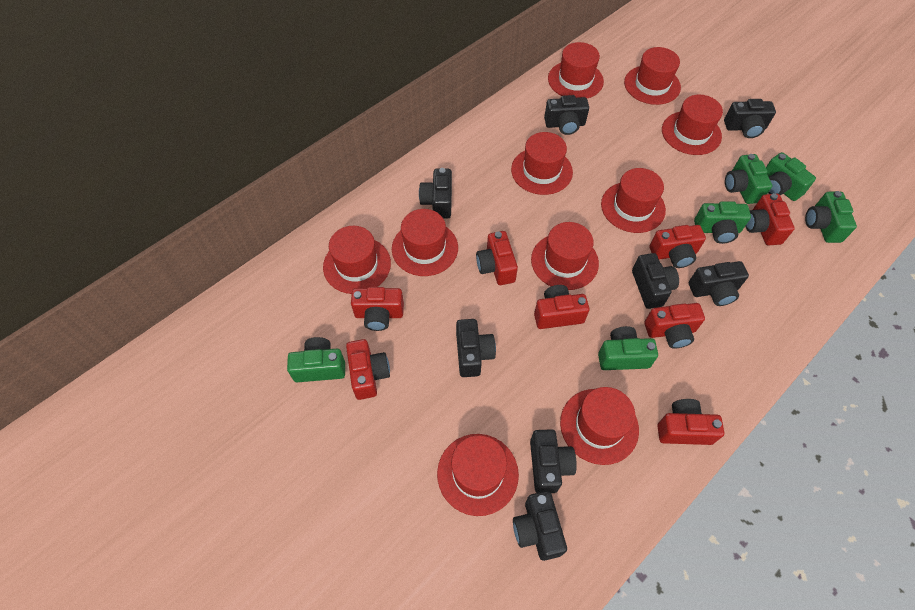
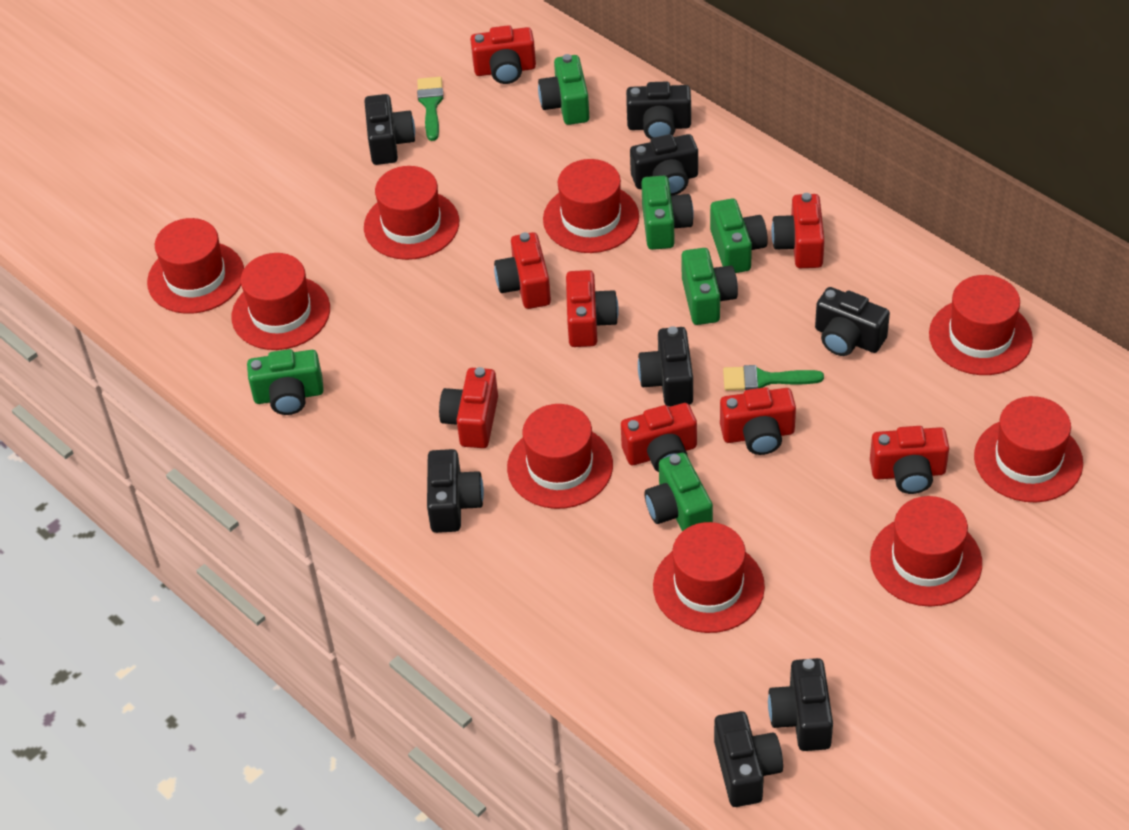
green brush: none = 0 -> [417,77,444,141] [723,365,824,391] = 2
red hat: [323,226,391,294] [392,209,458,276] [437,434,519,516] [511,132,573,195] [531,222,599,290] [548,42,604,98] [560,387,639,465] [601,168,666,233] [624,47,681,105] [662,95,723,155] = 10 -> [147,218,244,314] [232,253,330,350] [364,166,459,260] [507,404,613,509] [543,159,639,253] [653,522,765,633] [870,496,982,607] [929,275,1033,375] [974,396,1083,502] = 9

